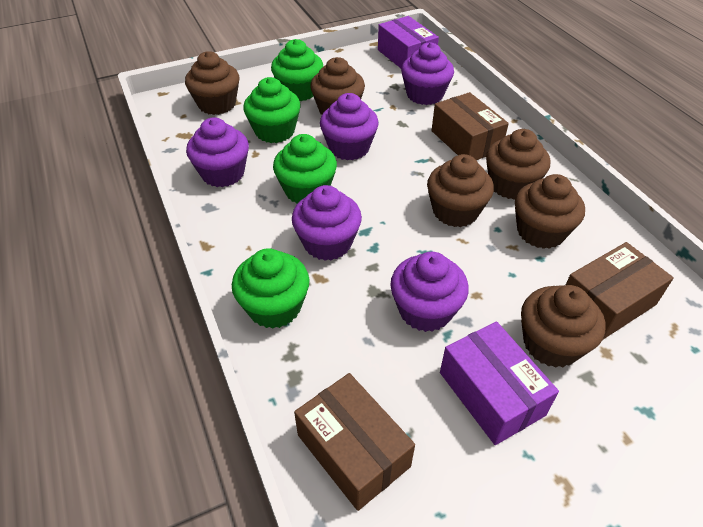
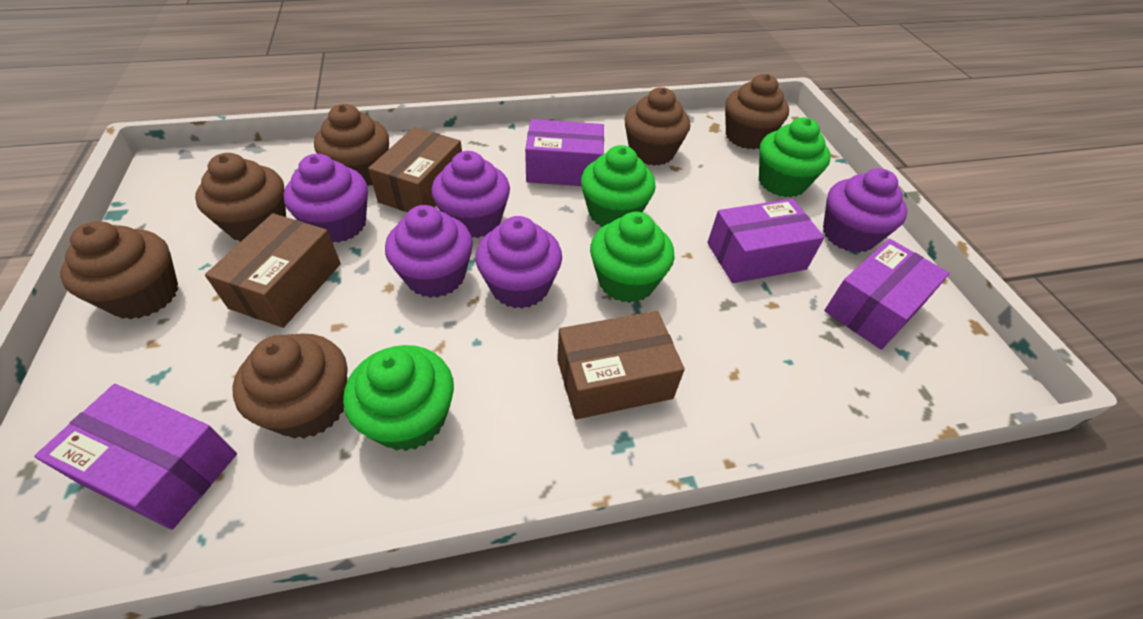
purple box: [378,16,439,68] [440,321,559,445] = 2 -> [34,384,237,530] [525,119,604,186] [707,199,825,283] [824,239,950,350] = 4

